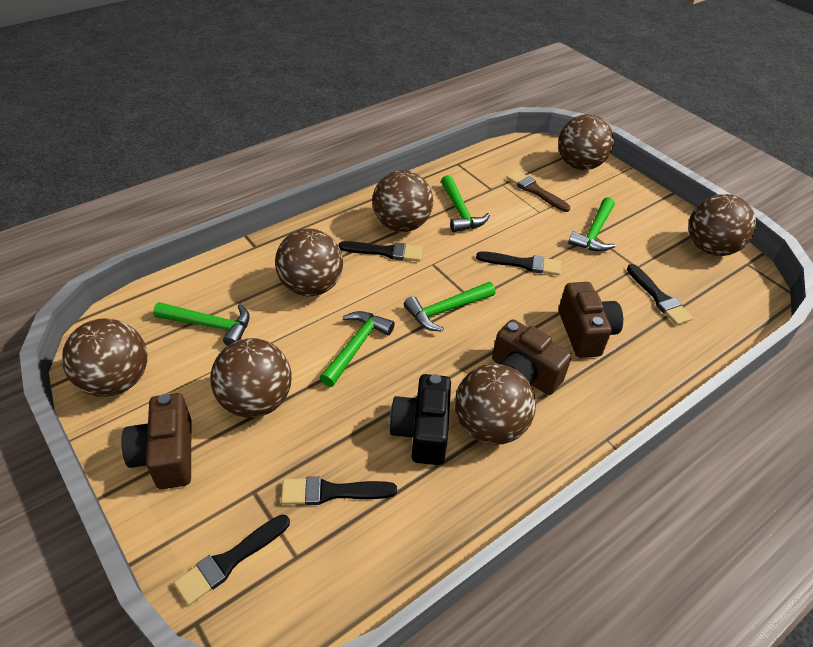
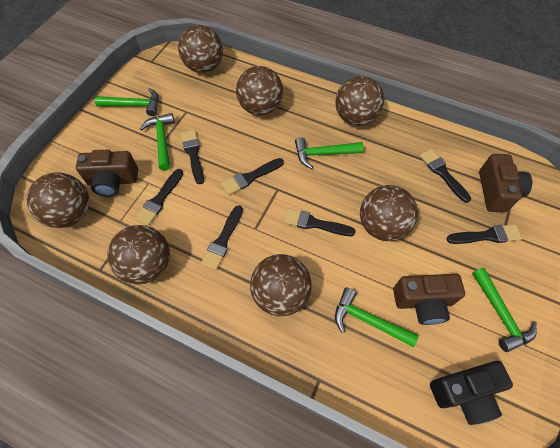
black brush: [174,514,290,606] [281,477,397,505] [338,241,423,261] [476,251,561,275] [627,264,693,325] = 5 -> [135,169,183,226] [181,130,204,184] [201,205,243,270] [221,158,284,195] [283,208,356,236] [419,149,471,203] [446,224,522,244] = 7
brown brush: [506,170,570,212] = 1 -> none = 0

